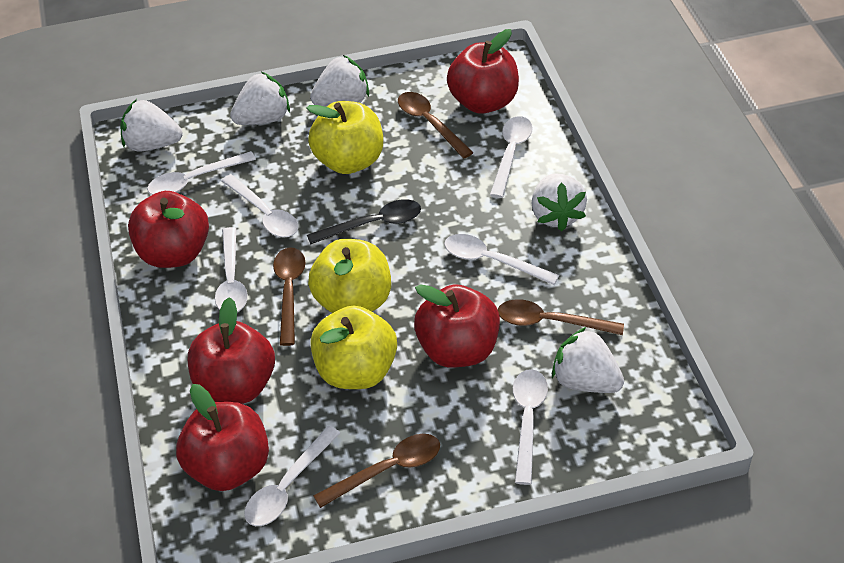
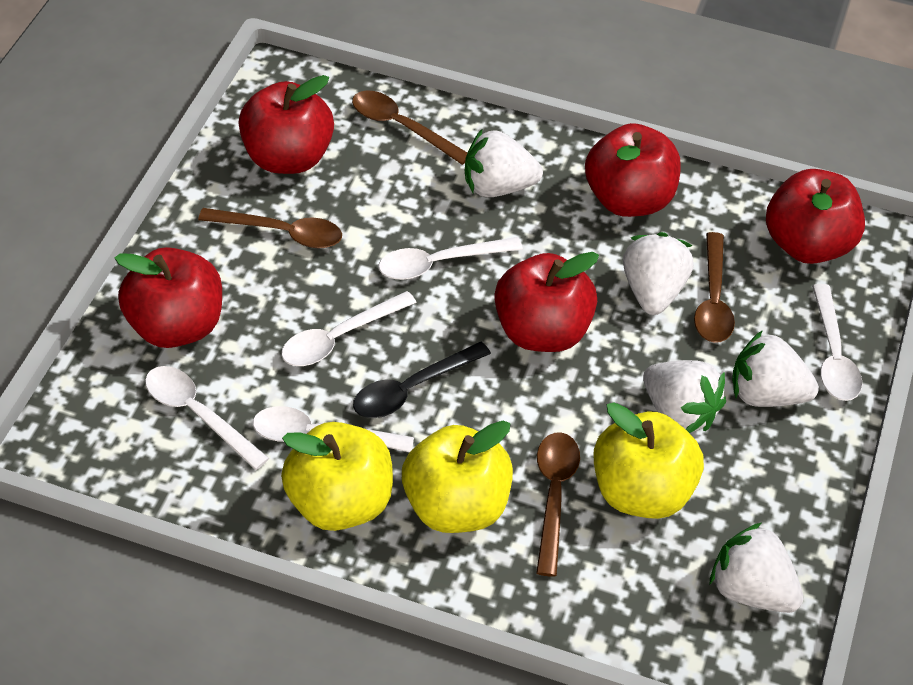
white spoon: [147,151,256,195] [215,227,248,312] [221,174,298,238] [244,426,340,526] [444,234,559,285] [490,116,533,198] [513,369,548,485] = 7 -> [145,366,269,470] [253,406,414,453] [281,291,417,366] [379,237,523,280] [812,284,862,401] = 5

